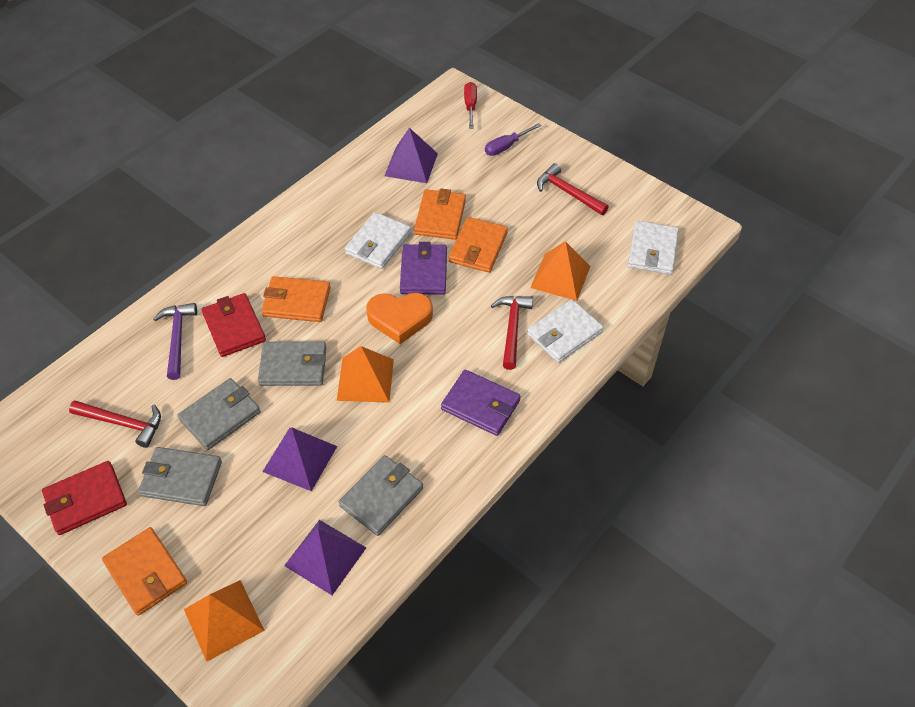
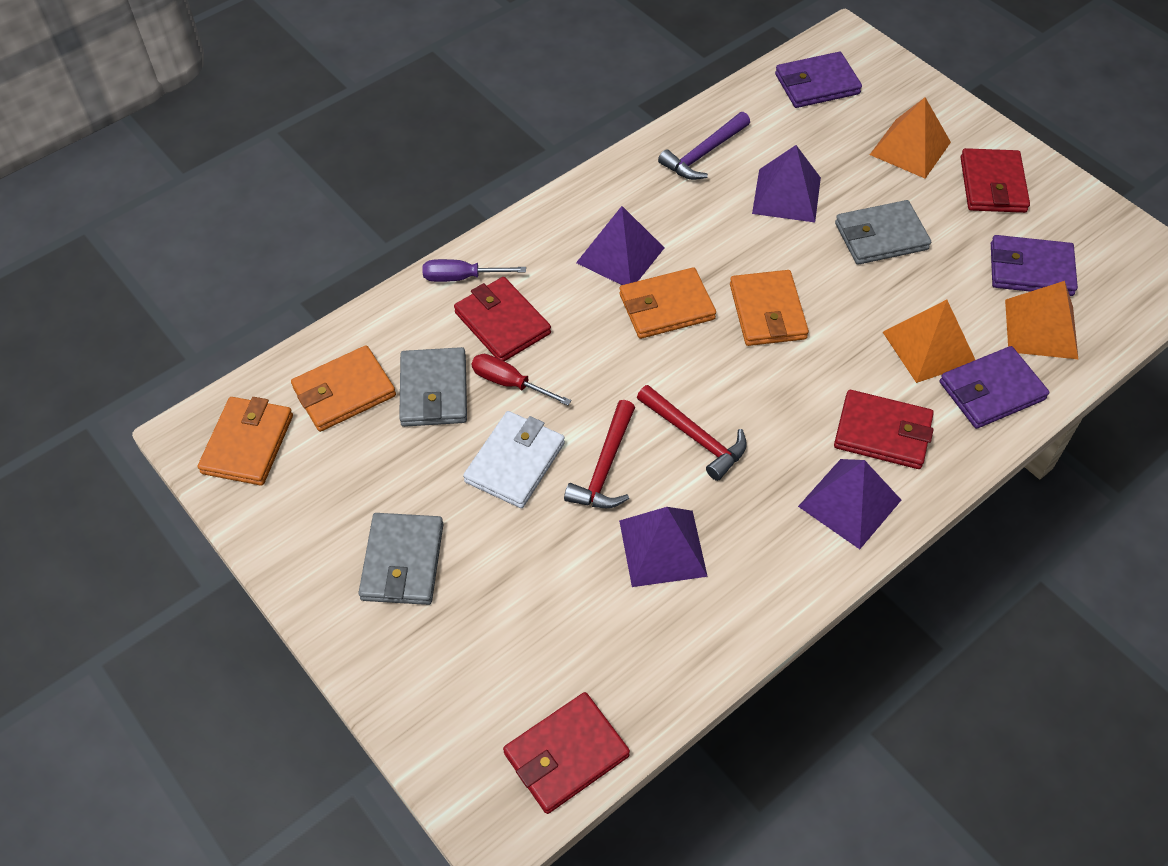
grey wallet: [138,447,222,506] [177,378,261,450] [258,341,326,386] [339,455,423,536] = 4 -> [359,513,443,605] [399,347,467,427] [835,200,931,265] = 3
orange heart: [366,293,433,344] = 1 -> none = 0
purple pyramid: [262,427,337,491] [284,520,366,595] [384,128,438,183] = 3 -> [576,206,664,285] [619,507,708,587] [752,145,821,222] [798,459,901,549] = 4
purple wallet: [400,242,447,295] [441,370,521,436] = 2 -> [775,52,862,108] [940,346,1049,429] [991,235,1078,296] = 3
red hammer: [69,400,161,448] [491,296,533,370] [537,163,609,215] = 3 -> [564,400,635,508] [637,385,747,481] = 2
red wallet: [42,461,127,535] [202,293,266,357] = 2 -> [454,277,551,361] [503,692,630,814] [834,390,934,469] [960,148,1030,213] = 4
white wallet: [345,212,411,269] [527,299,603,363] [628,221,679,275] = 3 -> [463,411,565,508] = 1

